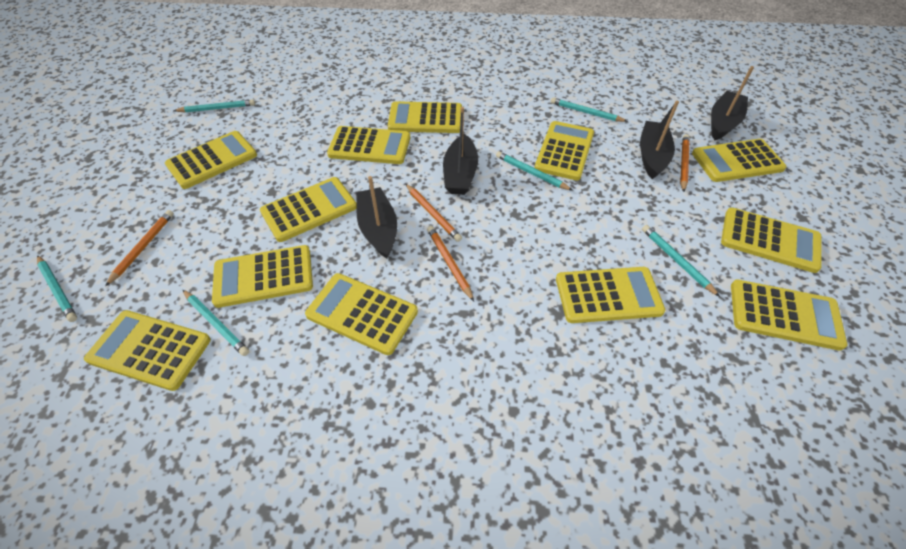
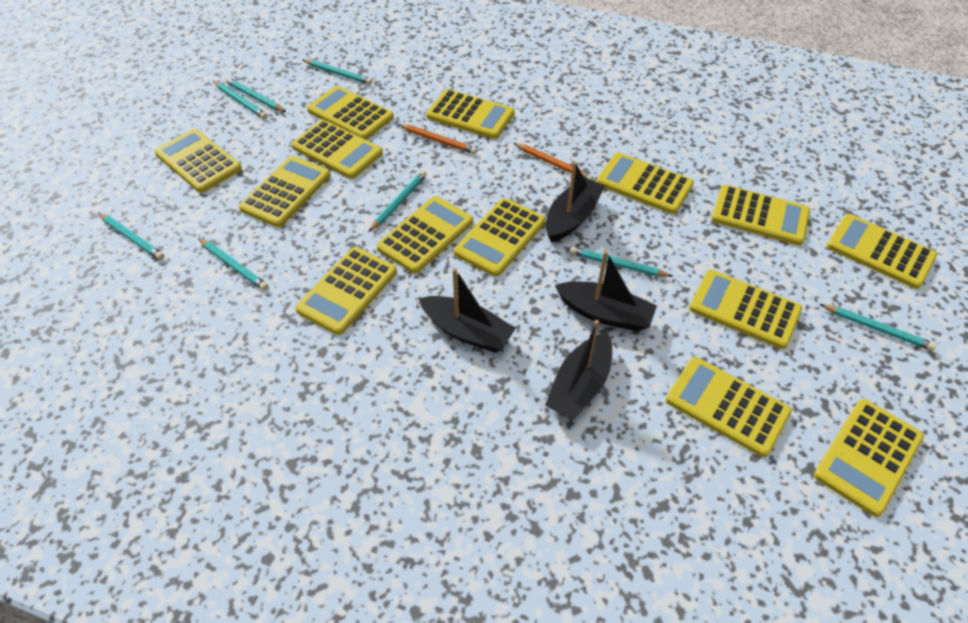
orange pencil: [105,210,174,286] [406,184,462,242] [427,226,474,301] [680,134,690,192] = 4 -> [398,124,477,154] [514,143,594,180] = 2
turquoise pencil: [37,255,77,322] [174,99,255,113] [183,290,249,356] [496,151,573,191] [551,98,628,122] [642,225,720,297] = 6 -> [98,213,165,260] [198,238,268,290] [213,81,267,119] [226,78,286,112] [302,59,372,85] [368,170,427,232] [570,247,673,277] [820,304,937,351] = 8
yellow calculator: [84,310,211,391] [165,131,257,189] [212,245,313,308] [260,177,356,242] [305,273,418,355] [327,126,410,164] [388,101,462,133] [534,121,594,180] [556,267,665,323] [692,139,787,182] [721,208,822,273] [731,279,847,351] = 12 -> [155,129,242,193] [239,156,331,227] [291,120,383,179] [295,247,397,335] [307,85,394,140] [376,196,473,274] [426,89,515,139] [454,198,546,277] [596,152,694,214] [666,357,792,457] [689,269,802,349] [711,185,810,245] [814,399,924,517] [826,214,937,289] = 14

